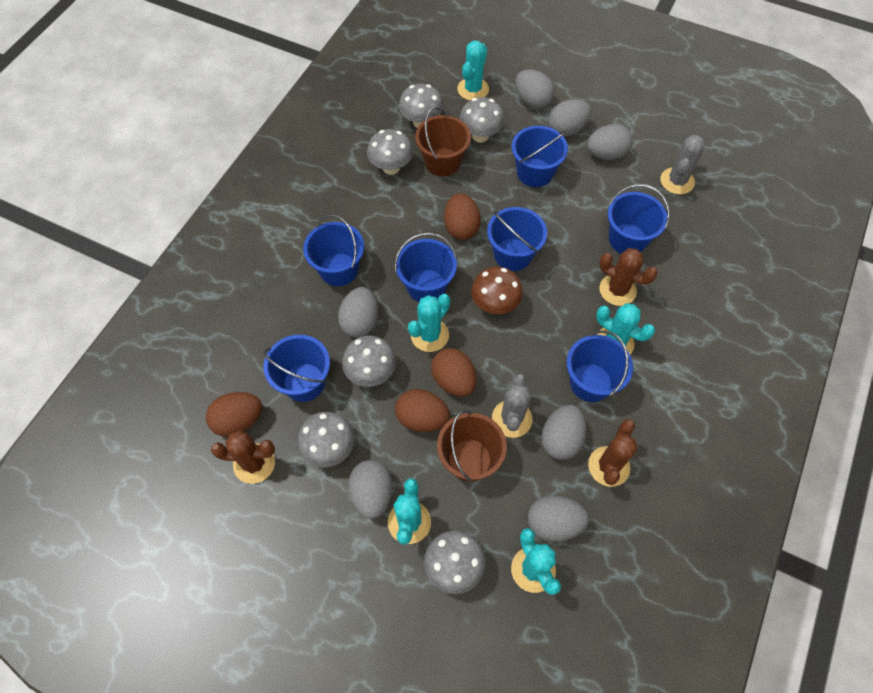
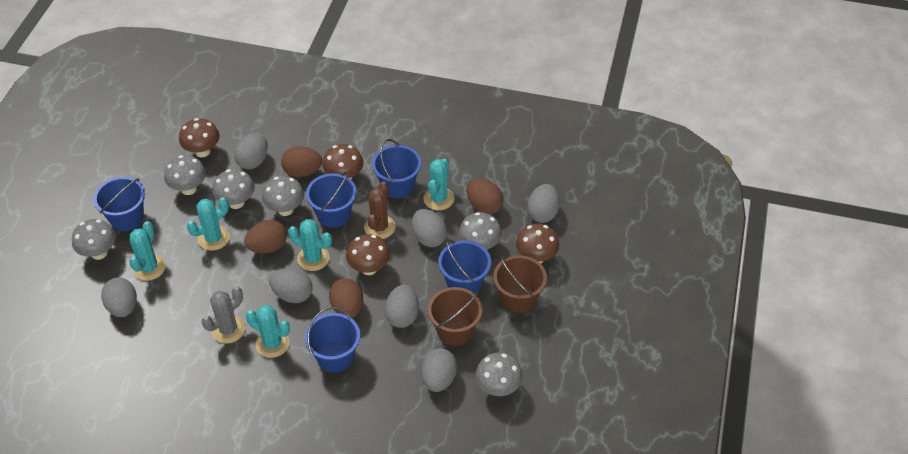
blue bucket: [264,335,330,402] [303,215,364,286] [395,233,457,302] [487,207,547,271] [512,126,568,187] [567,330,633,402] [608,184,670,254] = 7 -> [93,177,145,231] [305,307,360,372] [306,172,357,228] [372,139,421,198] [438,239,491,292] = 5
brown cactus: [211,430,275,484] [588,419,637,487] [599,248,658,306] = 3 -> [364,181,396,239] = 1
brown mushroom: [471,267,523,314] = 1 -> [179,118,220,158] [322,144,364,180] [346,234,390,275] [516,224,559,264] = 4
grey cactus: [492,374,532,438] [660,135,705,194] = 2 -> [202,287,245,344] = 1

